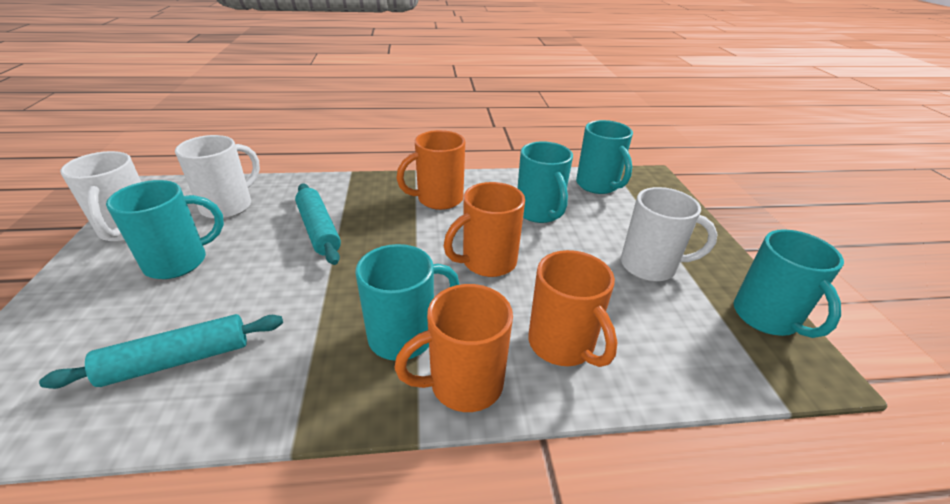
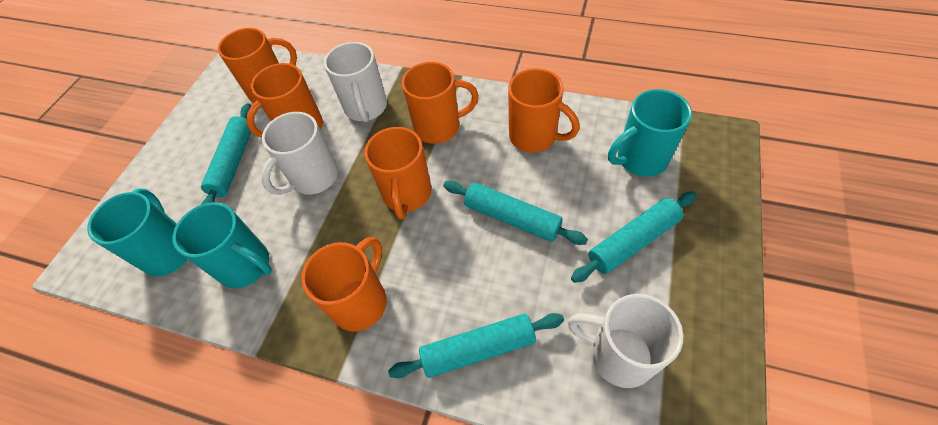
orange mug: [394,284,513,412] [396,130,465,210] [444,182,525,277] [528,250,617,367] = 4 -> [218,28,297,103] [246,63,323,138] [301,237,387,332] [364,127,432,219] [402,62,479,144] [508,68,579,153] = 6
turquoise mug: [106,180,224,279] [355,244,459,361] [517,141,573,223] [576,120,633,194] [734,229,844,338] = 5 -> [87,189,188,276] [173,202,272,288] [608,89,692,177] = 3
turquoise rolling pin: [39,314,283,389] [295,184,341,265] = 2 -> [201,103,251,205] [388,313,564,378] [443,181,588,245] [571,191,697,283] = 4

